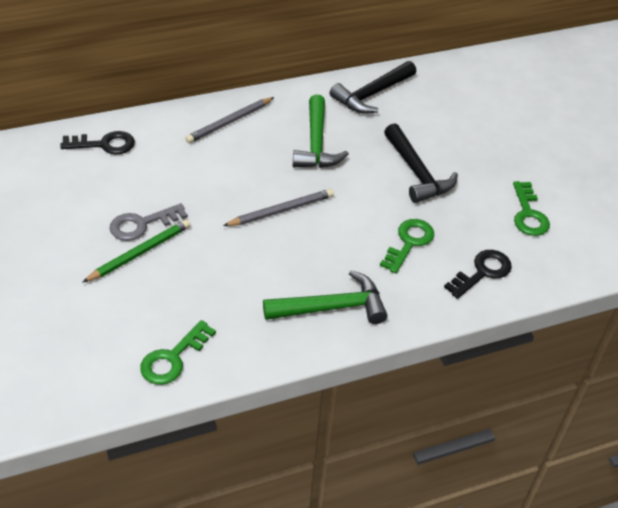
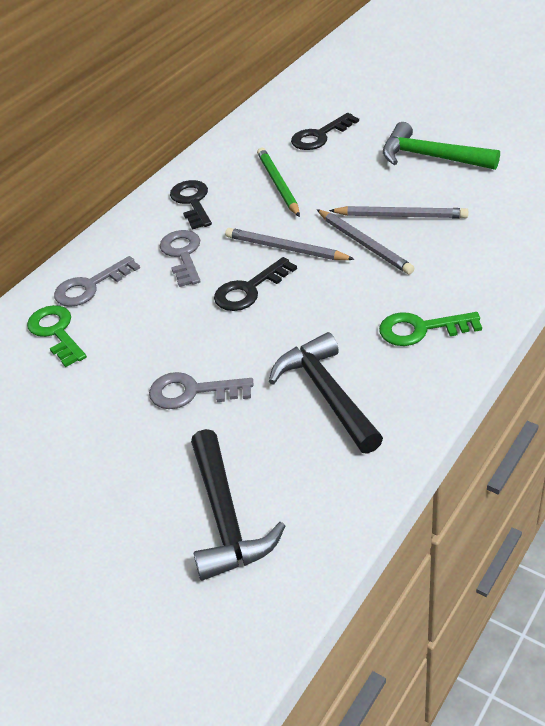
black key: [60,131,135,155] [444,250,512,299] = 2 -> [170,180,212,230] [214,257,297,311] [291,113,359,150] = 3
green hammer: [263,270,387,324] [293,95,349,168] = 2 -> [383,122,500,170] = 1
green key: [140,320,216,385] [380,219,434,273] [513,181,550,236] = 3 -> [27,305,87,367] [379,312,482,346] = 2
grey key: [109,203,188,241] = 1 -> [54,256,140,307] [149,372,253,409] [160,230,201,287] = 3
grey pencil: [185,97,274,143] [223,189,334,226] = 2 -> [225,228,355,260] [317,209,414,275] [329,206,468,219] = 3

